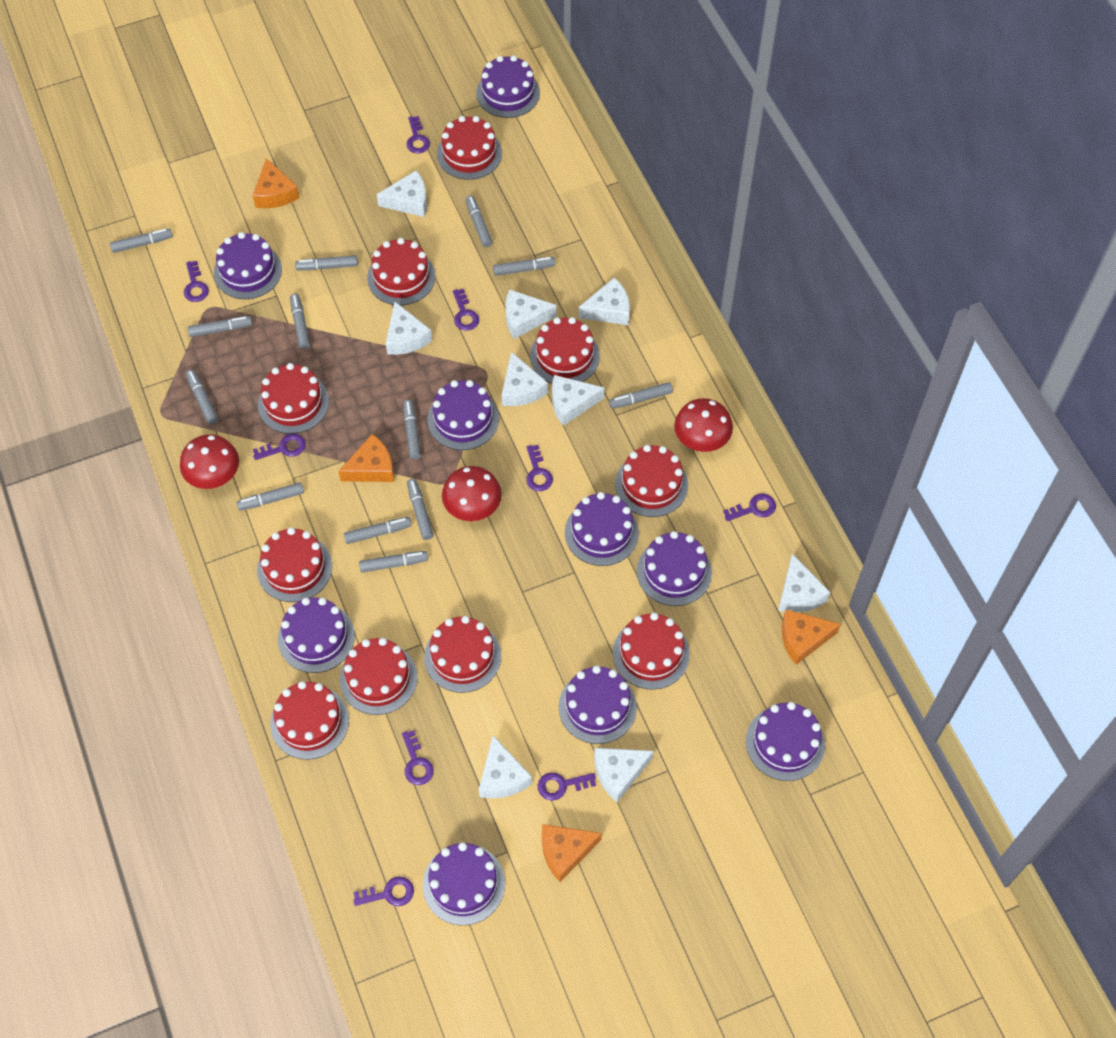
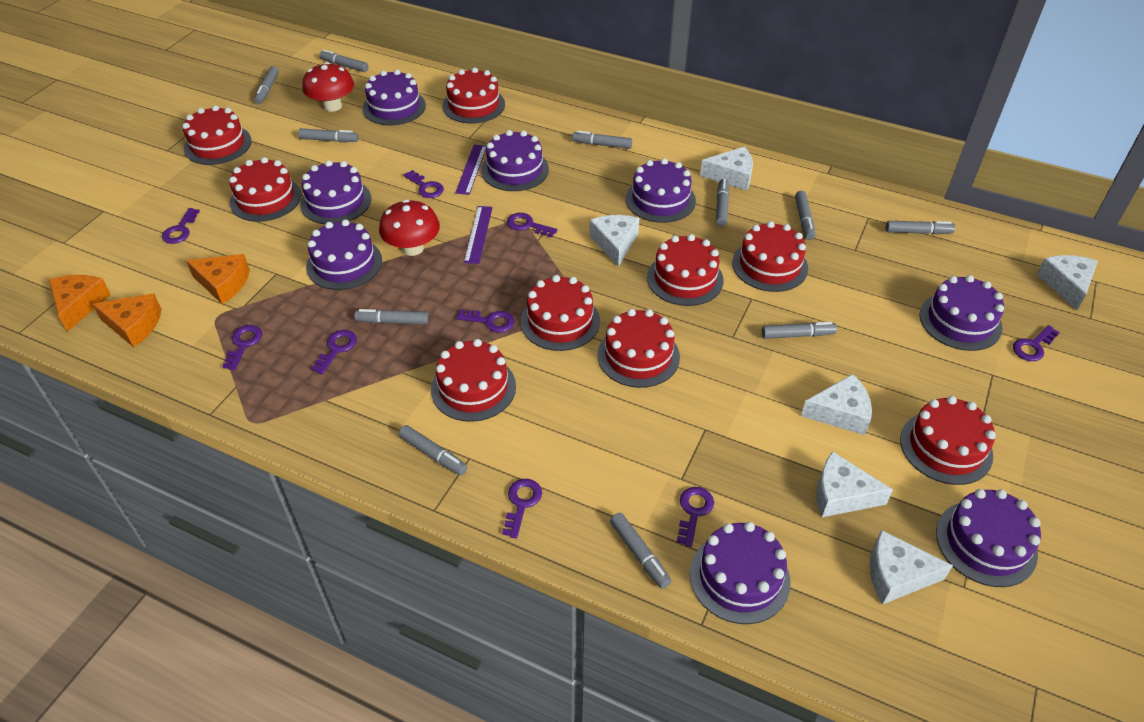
grey marker: [110,229,173,253] [186,370,218,424] [188,316,252,337] [237,482,304,511] [290,293,310,349] [295,255,358,270] [344,517,411,544] [359,551,428,573] [403,400,421,460] [407,479,434,540] [466,196,493,247] [493,257,555,276] [609,382,673,409] = 13 -> [254,66,279,104] [298,128,359,142] [319,50,368,72] [354,309,429,324] [398,425,467,475] [572,131,632,149] [610,513,671,589] [716,179,729,227] [762,322,837,339] [795,191,815,240] [886,221,955,234] = 11
orange cheese: [253,158,300,208] [338,434,394,482] [542,824,602,882] [782,609,841,665] = 4 -> [49,275,111,332] [92,293,161,347] [186,254,250,304] = 3
purple cake: [214,232,282,299] [278,598,355,673] [423,842,505,925] [428,380,499,450] [476,55,540,118] [559,666,637,744] [565,492,639,566] [637,531,712,606] [746,702,825,781] = 9 -> [300,160,371,224] [306,219,382,290] [363,70,426,126] [481,130,549,191] [626,158,696,223] [690,522,791,624] [919,275,1004,351] [936,489,1041,587] = 8
purple ruler: none = 0 -> [455,145,487,195] [464,206,493,264] = 2
red cake: [257,527,332,602] [258,363,329,434] [270,681,349,760] [340,638,417,715] [367,238,435,305] [424,616,501,693] [437,116,502,180] [530,317,600,384] [613,612,690,690] [615,445,688,517] = 10 -> [182,105,252,165] [229,157,301,222] [431,339,516,422] [443,68,505,123] [520,275,600,351] [597,309,680,388] [647,234,723,306] [732,221,808,292] [900,396,996,485] = 9
red mushroom: [180,434,239,489] [442,466,502,521] [674,398,733,452] = 3 -> [302,62,354,112] [379,200,440,256] = 2
white cheese: [377,170,427,217] [386,302,432,355] [479,736,532,798] [502,352,548,406] [506,289,557,339] [552,375,605,426] [579,277,630,325] [594,748,654,802] [778,554,831,612] = 9 -> [589,215,639,267] [700,147,753,191] [801,374,872,435] [816,451,893,517] [870,530,953,605] [1037,255,1098,310] = 6

